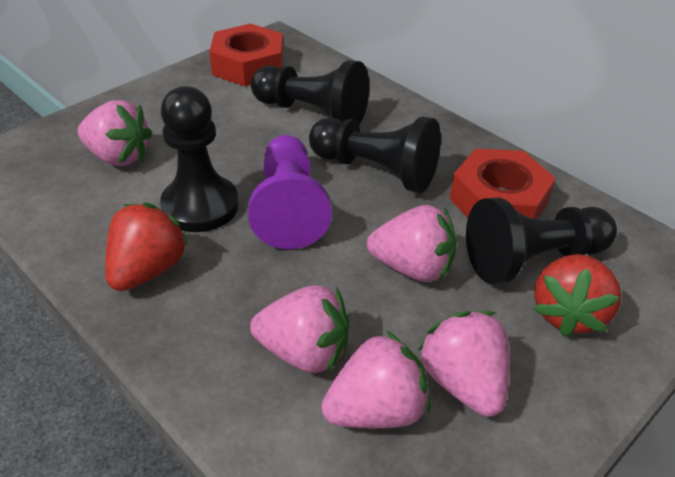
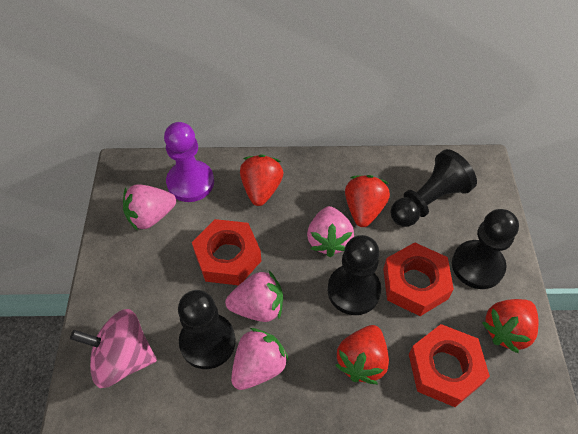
pink spinning top: none = 0 -> [70,309,157,388] = 1
pink strawberry: [77,100,153,166] [250,286,349,374] [321,331,431,428] [367,205,457,282] [418,311,510,417] = 5 -> [123,184,176,231] [225,271,283,322] [231,328,289,390] [307,206,354,257] = 4
red nut: [209,23,284,86] [450,149,556,219] = 2 -> [192,219,261,285] [383,242,454,316] [409,324,490,407] = 3
red strawberry: [105,202,189,291] [534,254,621,337] = 2 -> [240,154,284,206] [335,325,389,384] [345,175,390,227] [482,299,538,354] = 4

